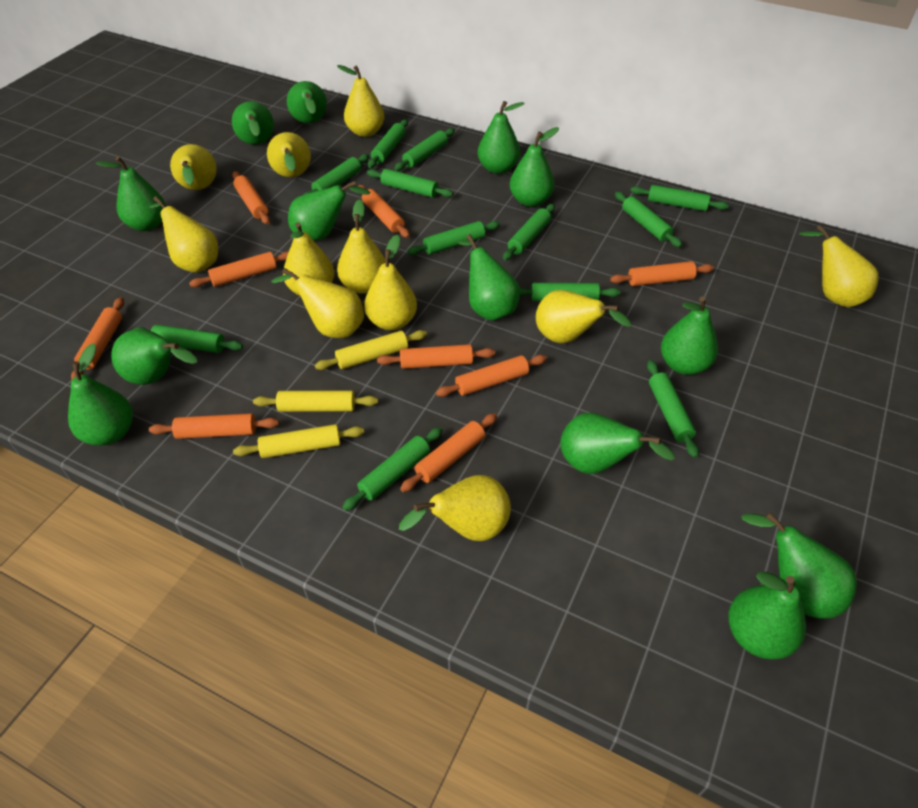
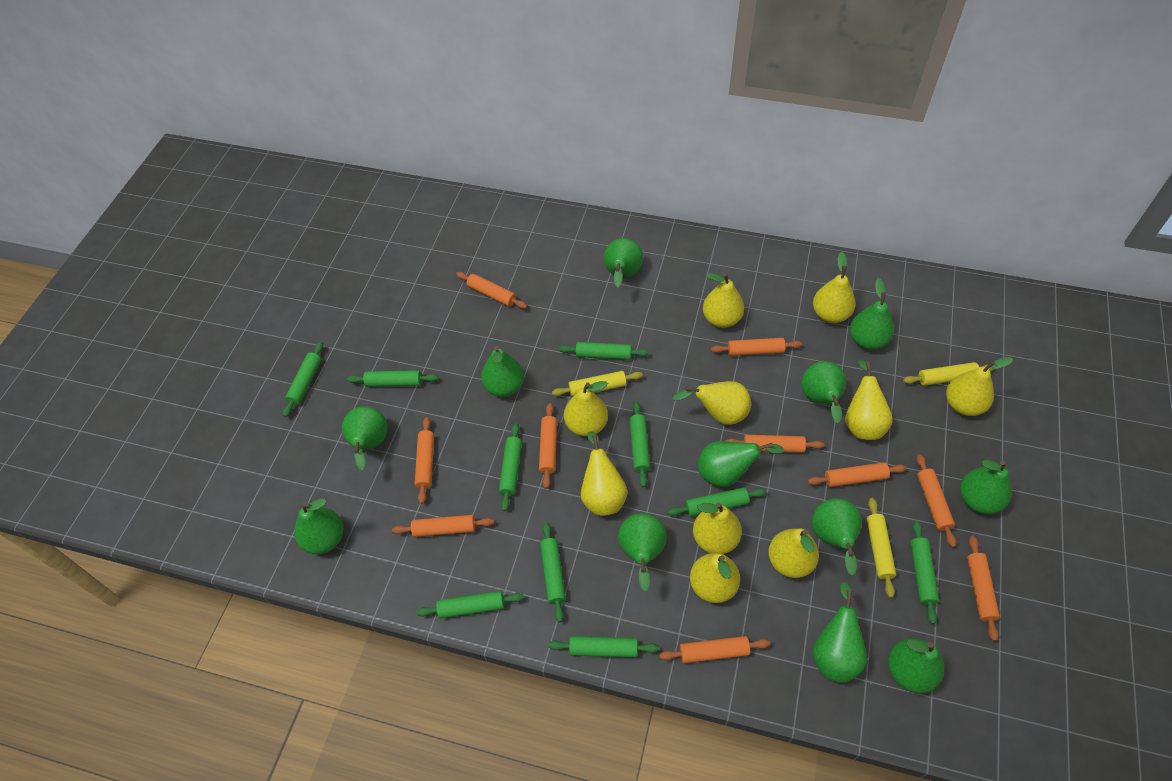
green pear: [68,343,133,446] [96,156,166,231] [111,329,197,385] [232,101,274,145] [287,81,327,124] [288,181,371,241] [458,234,520,321] [478,101,524,174] [510,127,559,207] [560,412,675,474] [661,296,718,375] [728,572,806,660] [741,512,857,619] = 13 -> [294,499,343,554] [342,406,388,470] [481,346,524,397] [604,238,643,287] [618,513,667,591] [698,441,784,487] [801,361,846,423] [812,498,862,576] [812,581,867,683] [850,278,894,350] [888,638,944,693] [960,460,1012,514] = 12
green rolling pin: [134,325,243,353] [304,154,369,195] [342,427,443,511] [367,169,453,198] [368,119,408,168] [394,128,455,171] [407,221,500,255] [503,204,555,260] [520,283,620,301] [615,192,682,247] [630,185,729,211] [647,360,699,458] = 12 -> [283,342,323,417] [347,370,438,387] [416,591,524,619] [499,423,522,511] [540,522,566,622] [548,636,659,658] [559,342,649,360] [630,401,650,487] [668,487,766,517] [910,521,939,624] = 10
orange rolling pin: [71,297,124,381] [149,413,279,439] [189,251,289,288] [232,171,270,224] [358,185,410,238] [377,344,495,369] [400,413,497,492] [436,355,547,397] [610,261,714,286] = 9 -> [392,515,494,537] [415,417,434,504] [456,272,527,309] [539,403,557,489] [659,636,771,663] [711,338,802,356] [725,435,824,453] [808,462,907,487] [916,454,957,548] [967,536,1000,641] = 10
yellow pear: [149,196,218,273] [170,144,217,190] [267,132,311,177] [271,268,364,338] [283,222,334,296] [337,65,384,137] [337,199,385,294] [364,235,417,330] [399,475,511,541] [536,290,631,343] [799,225,879,307] = 11 -> [564,381,608,436] [581,431,628,516] [672,381,751,425] [690,553,740,603] [693,502,742,554] [703,273,744,328] [768,528,819,578] [813,252,855,323] [845,360,892,440] [946,357,1013,416] = 10

